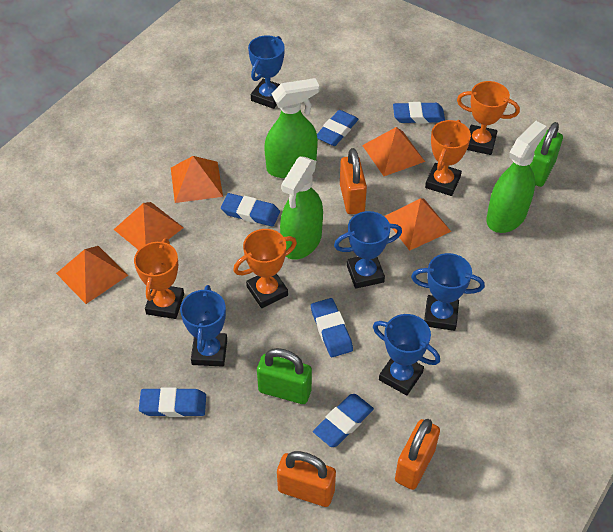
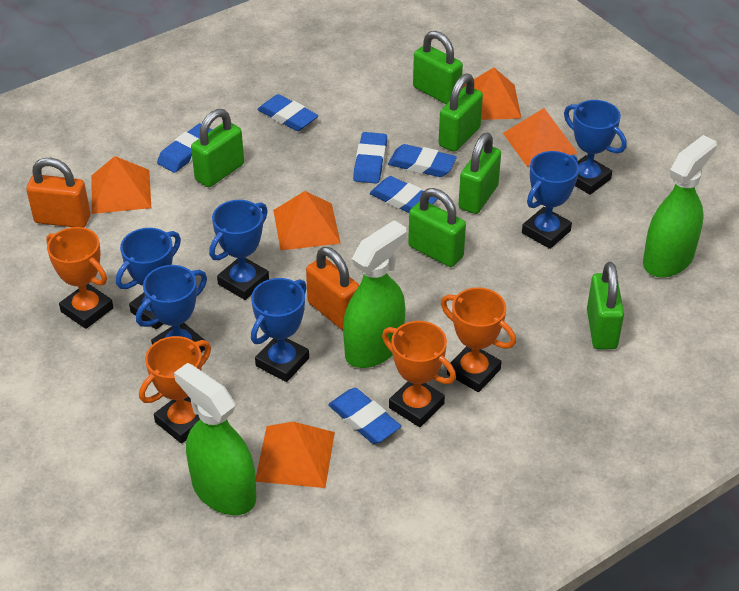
blue trophy: [180,285,227,367] [248,35,285,109] [334,211,402,289] [373,314,440,396] [411,253,485,331] = 5 -> [116,228,181,330] [136,265,207,352] [209,200,269,300] [251,278,309,382] [522,151,579,249] [564,100,627,195] = 6
green padlock: [257,348,312,404] [530,122,563,187] = 2 -> [191,109,244,187] [408,188,466,267] [413,31,463,104] [439,74,483,152] [458,132,501,214] [587,262,624,349] = 6
orange padlock: [277,451,336,507] [340,148,367,214] [395,419,440,490] = 3 -> [26,158,90,228] [306,247,359,330] = 2

